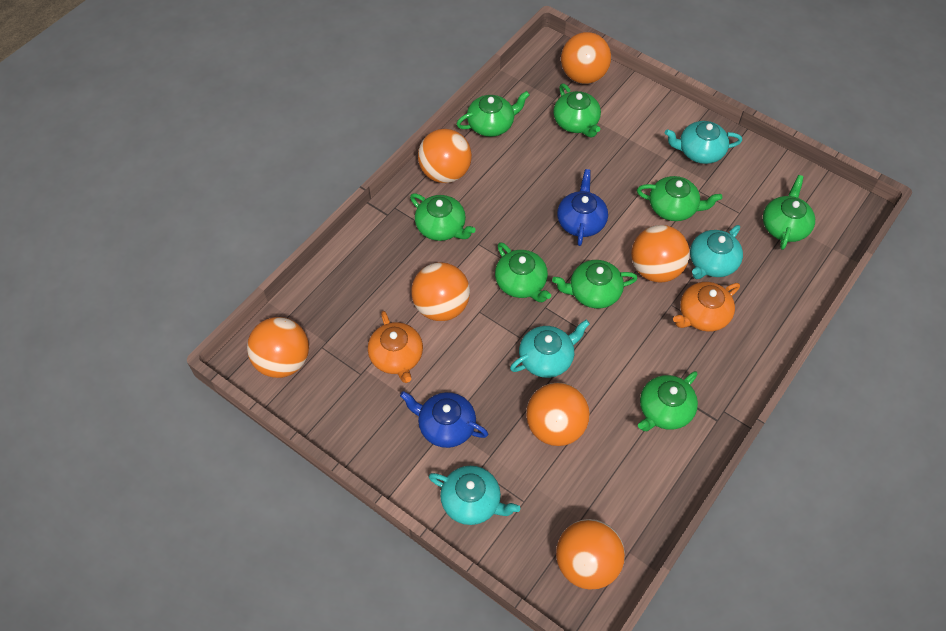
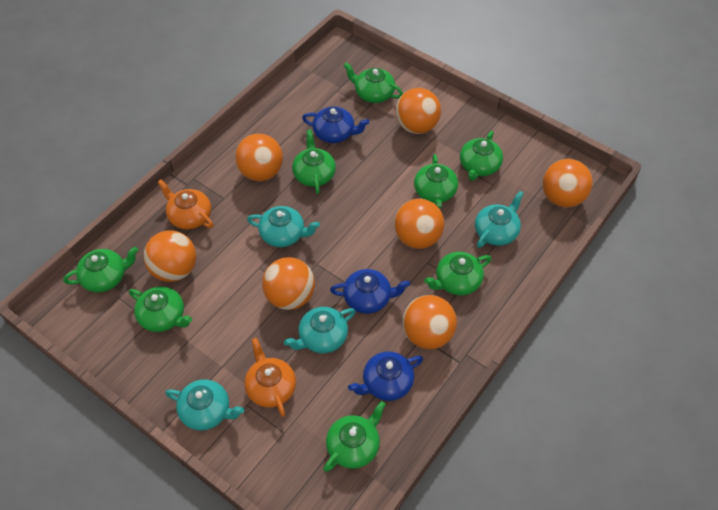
blue teapot: [400,391,488,448] [557,169,608,246] = 2 -> [302,106,370,143] [330,269,410,314] [348,351,423,401] = 3

